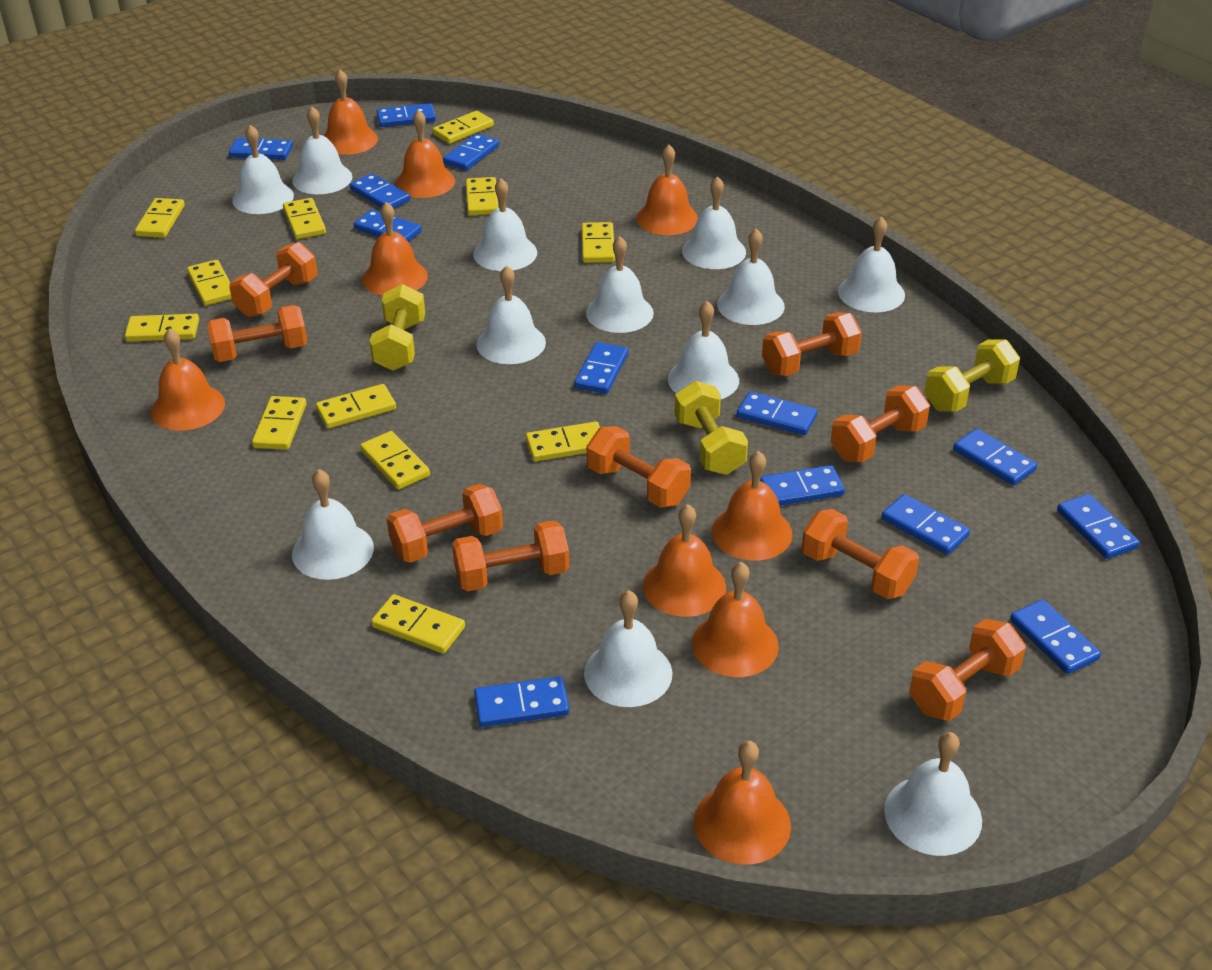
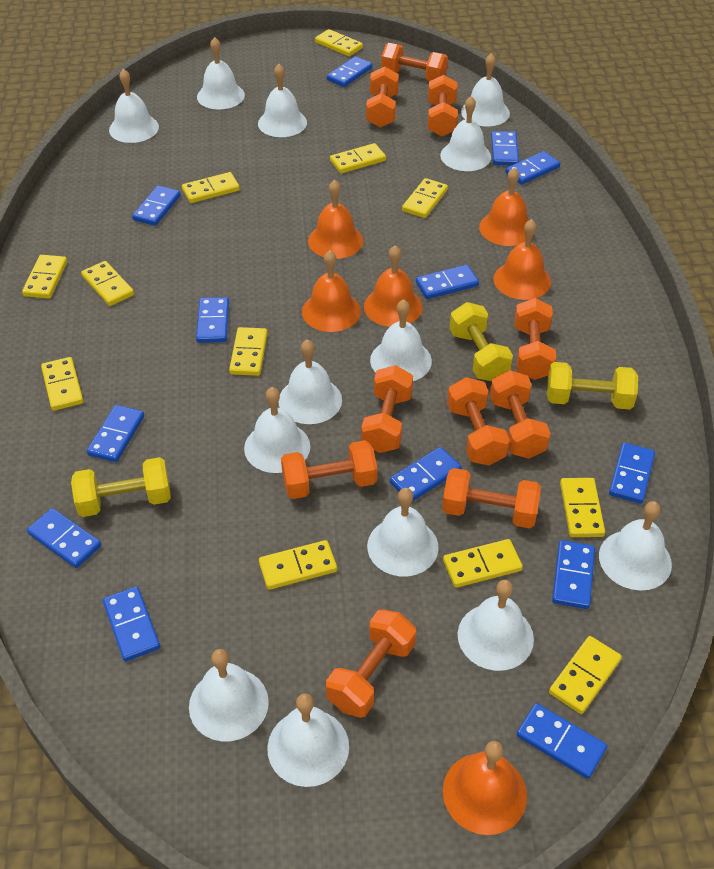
orange bell: [151,328,225,431] [323,70,378,155] [362,202,428,296] [395,110,455,198] [636,145,698,235] [643,504,726,617] [692,562,779,677] [694,741,791,865] [712,451,793,561] = 9 -> [302,250,361,332] [308,180,363,259] [364,245,423,327] [443,741,527,835] [479,167,529,246] [493,219,551,300] = 6
orange dumbbell: [207,305,307,362] [229,242,317,317] [387,484,503,563] [452,521,569,591] [587,426,691,508] [762,312,862,376] [802,509,919,599] [831,386,930,462] [909,619,1026,721] = 9 -> [281,440,377,499] [326,609,416,718] [361,365,413,453] [366,67,399,128] [381,43,448,81] [428,75,458,137] [442,468,541,528] [447,377,510,465] [490,370,551,459] [515,298,556,380] = 10
white bell: [232,125,294,214] [292,107,352,194] [292,469,374,580] [473,179,537,271] [476,266,546,364] [584,590,672,707] [586,236,654,333] [668,301,739,399] [682,176,746,269] [717,229,785,325] [838,217,905,312] [884,732,982,856] = 12 -> [109,69,159,143] [189,649,269,741] [197,37,245,109] [244,387,310,473] [258,64,307,137] [267,693,349,787] [279,339,342,424] [367,488,439,576] [370,299,432,381] [440,96,491,171] [458,580,534,671] [461,53,510,126] [599,501,672,591] = 13

